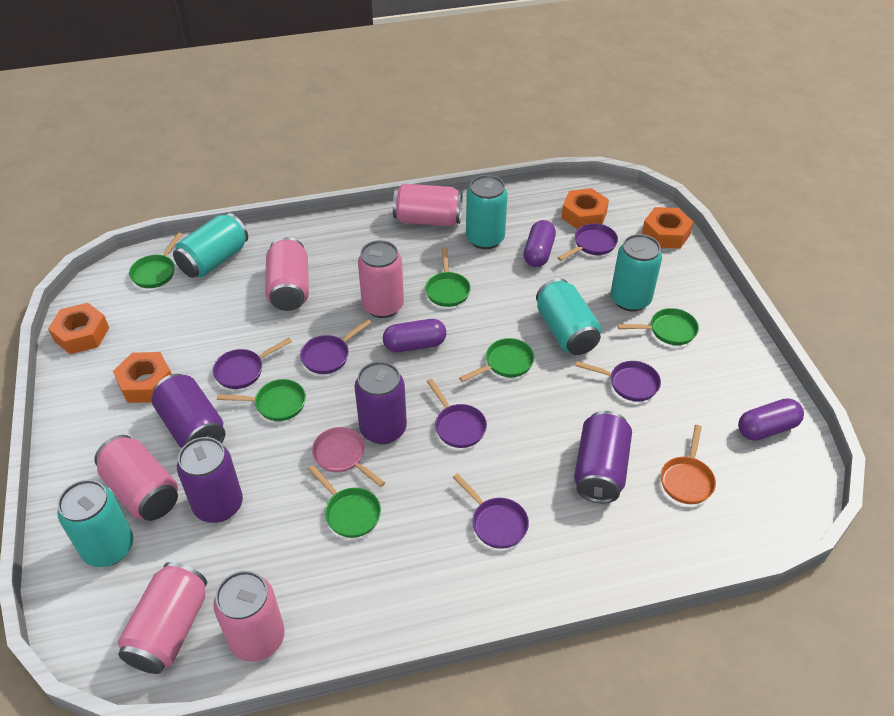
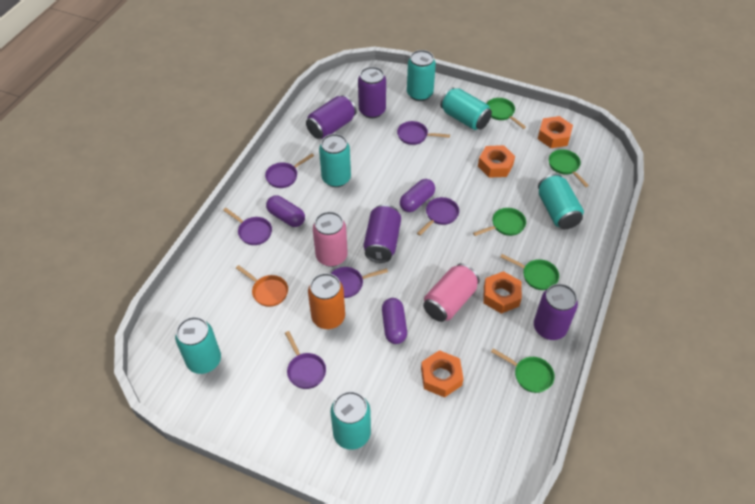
green pan: [129,232,183,288] [217,379,306,421] [308,465,381,538] [425,247,471,307] [459,338,534,382] [617,308,699,345] = 6 -> [473,208,526,236] [486,98,526,129] [491,348,555,393] [500,254,559,290] [549,149,589,187] = 5
orange can: none = 0 -> [308,273,345,329] = 1
pink can: [94,435,178,521] [118,562,207,674] [213,571,285,662] [265,237,309,311] [358,240,404,318] [393,184,463,226] = 6 -> [313,212,348,267] [423,263,480,322] = 2
pink pan: [312,427,385,487] = 1 -> none = 0
turquoise can: [57,480,133,567] [173,213,248,278] [466,175,508,249] [536,278,601,355] [610,234,662,312] = 5 -> [175,317,221,374] [319,134,351,187] [330,391,371,450] [407,50,436,101] [440,87,492,130] [538,174,584,229] = 6

